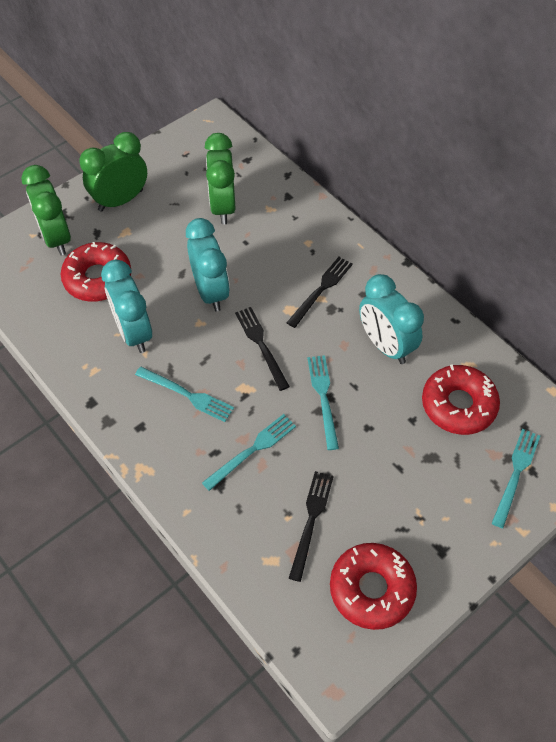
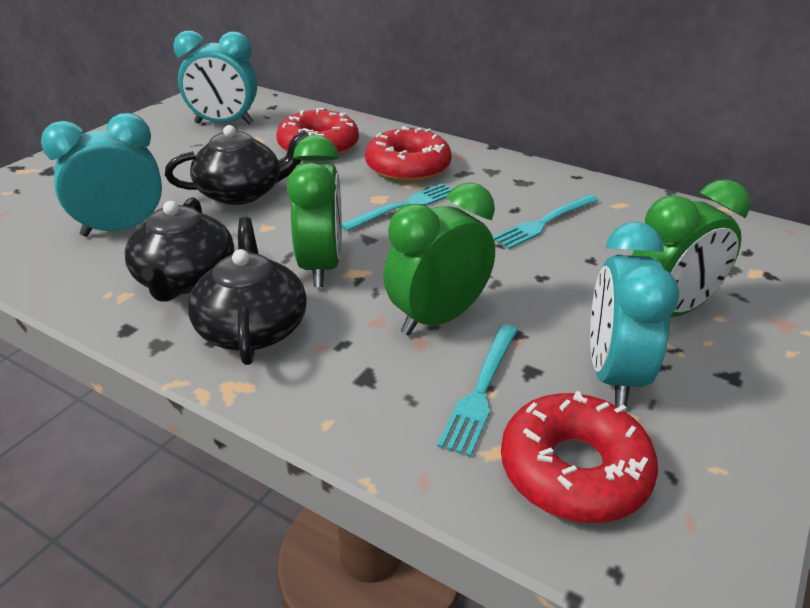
black fork: [235,307,290,391] [287,257,353,328] [289,471,334,582] = 3 -> none = 0
black teapot: none = 0 -> [125,197,234,301] [165,125,308,205] [188,217,307,365] = 3
turquoise fork: [135,367,234,422] [202,414,296,491] [307,355,339,450] [492,429,540,528] = 4 -> [342,184,452,231] [437,324,518,457] [493,194,599,249] = 3

